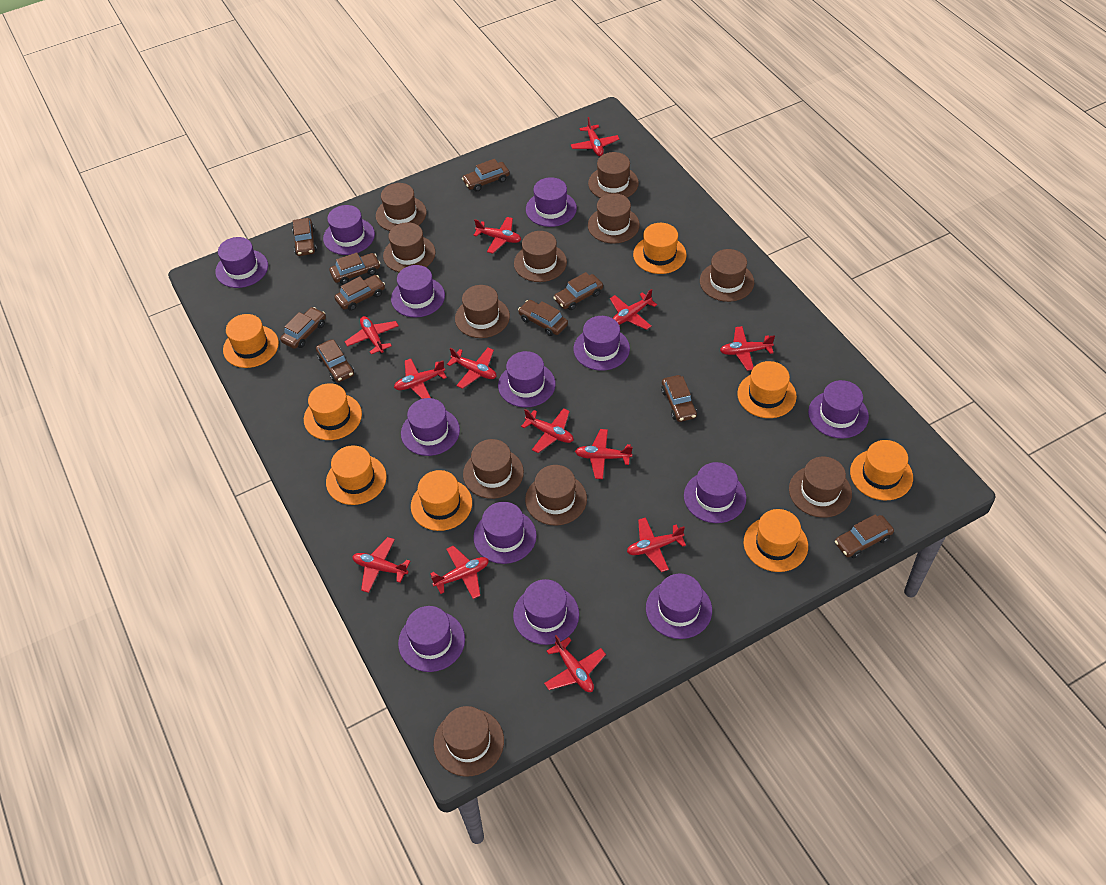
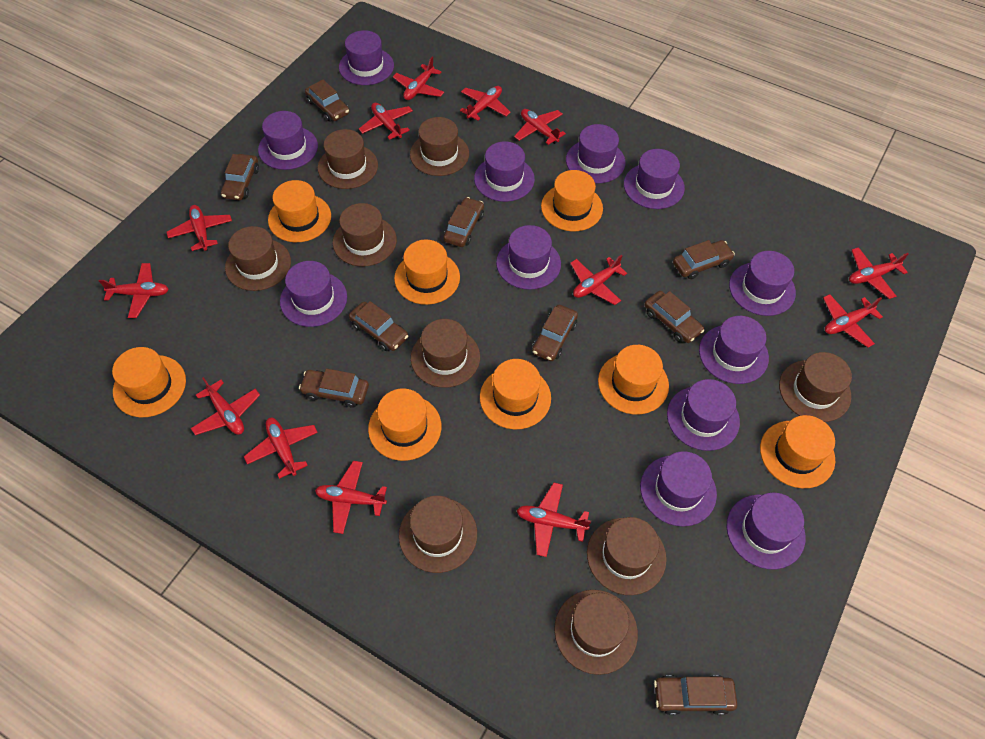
brown car: [280,307,326,349] [292,218,317,256] [316,340,354,382] [329,252,380,285] [334,275,385,311] [462,159,510,191] [518,300,568,336] [553,272,603,310] [661,375,697,422] [835,514,894,558] = 10 -> [221,154,259,200] [299,369,369,408] [305,80,350,122] [349,301,408,351] [444,197,484,247] [532,305,578,361] [644,291,705,343] [654,675,737,715] [673,240,735,279] = 9
brown hat: [376,183,427,231] [383,222,436,272] [434,706,504,777] [455,285,510,338] [463,439,524,499] [514,231,567,282] [525,465,587,526] [588,152,639,198] [588,193,640,244] [700,249,754,302] [789,456,852,518] = 11 -> [225,226,291,291] [318,129,378,189] [333,203,397,267] [399,496,477,573] [410,117,469,176] [411,319,480,388] [554,590,638,675] [587,517,667,595] [779,352,852,422] = 9
purple hat: [215,237,268,288] [323,205,375,255] [391,265,445,317] [398,606,465,672] [401,398,460,456] [473,502,537,564] [498,351,556,407] [513,579,579,645] [526,177,577,227] [573,316,630,371] [646,574,712,639] [684,462,746,523] [808,380,869,438] = 13 -> [258,111,318,170] [280,261,347,327] [339,30,394,85] [474,141,535,202] [496,225,561,290] [566,124,625,183] [624,149,685,209] [640,451,717,527] [667,379,740,451] [699,316,769,384] [726,493,806,569] [729,251,796,316] = 12

